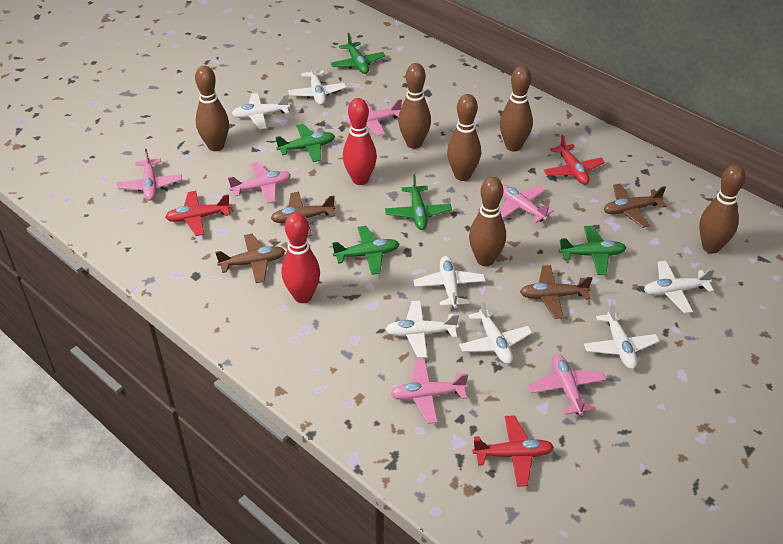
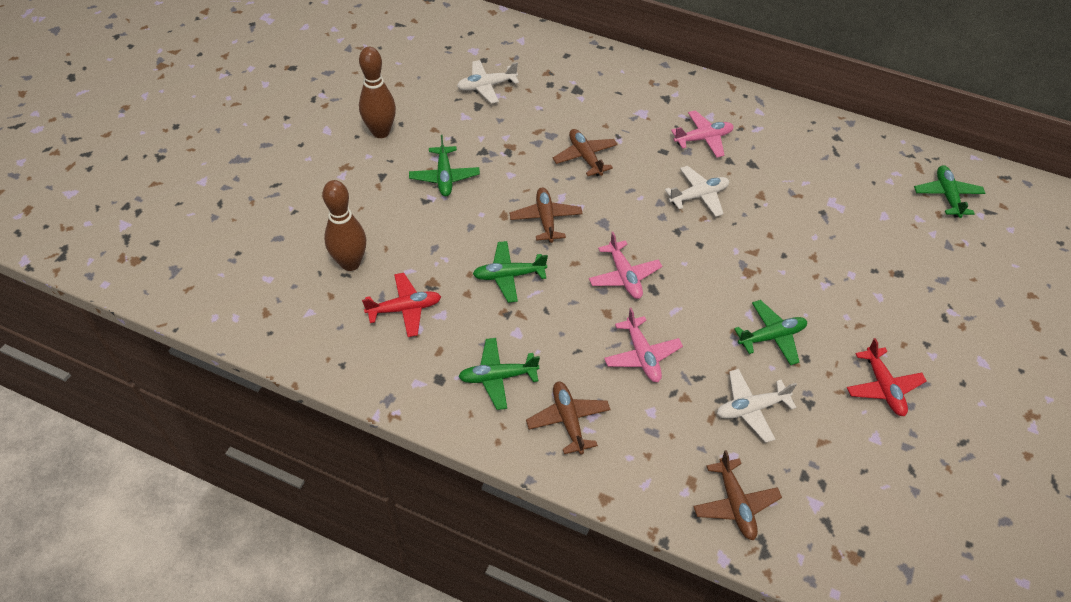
brown bowling pin: [195,66,229,151] [398,63,431,149] [447,94,481,181] [469,177,506,266] [500,66,533,152] [699,164,746,253] = 6 -> [322,180,366,271] [359,47,396,138] = 2
pink plane: [117,148,182,201] [228,162,291,204] [346,99,402,136] [390,359,468,424] [500,185,554,223] [528,354,606,416] = 6 -> [589,232,662,299] [604,308,683,382] [671,110,734,157] = 3
red bowling pin: [282,213,320,303] [343,98,377,185] = 2 -> none = 0
red plane: [165,191,231,236] [472,415,554,487] [544,135,605,185] = 3 -> [362,273,441,337] [847,338,927,416] = 2
white plane: [232,93,290,129] [288,60,346,105] [385,301,459,358] [414,256,486,308] [459,299,532,364] [584,301,659,369] [644,261,715,314] = 7 -> [457,60,519,104] [665,166,729,217] [717,369,797,443] = 3

